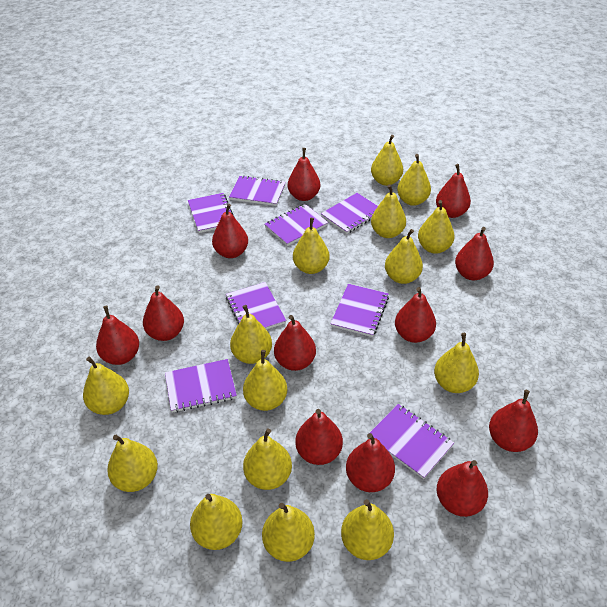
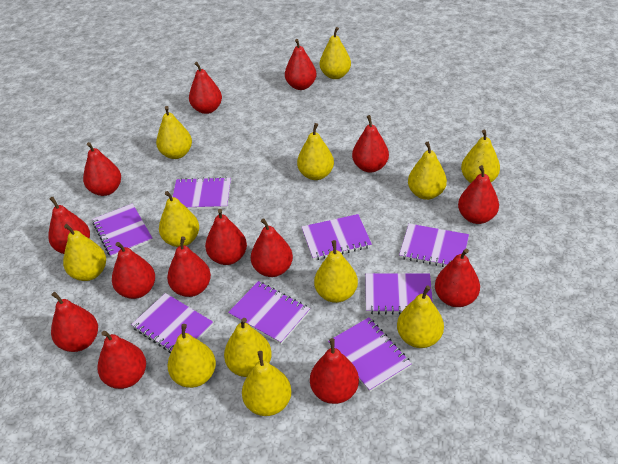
red pear: [96,306,139,365] [143,285,184,341] [212,204,248,258] [274,315,316,371] [288,148,320,201] [295,409,343,465] [346,433,395,492] [395,287,436,343] [436,164,471,218] [437,460,488,517] [455,227,494,280] [489,390,538,452] = 12 -> [48,196,90,254] [51,292,98,352] [83,142,121,196] [97,331,146,389] [112,242,155,299] [167,236,211,297] [189,62,222,114] [205,209,247,265] [251,218,293,277] [285,39,317,90] [310,338,359,404] [352,115,389,173] [435,249,480,307] [458,165,499,224] = 14
yellow pear: [83,357,129,415] [107,435,158,492] [190,494,243,550] [230,305,272,364] [243,350,287,411] [243,428,292,490] [262,503,315,562] [293,218,330,274] [341,499,394,560] [371,135,403,186] [371,185,406,238] [385,229,423,284] [397,154,431,206] [418,200,455,254] [434,333,479,393] = 15 -> [63,224,106,281] [156,106,192,159] [159,191,199,247] [167,324,216,388] [224,318,272,377] [242,351,292,416] [297,123,334,180] [314,240,358,303] [320,27,351,79] [397,286,444,348] [408,142,447,200] [461,130,500,183] = 12

